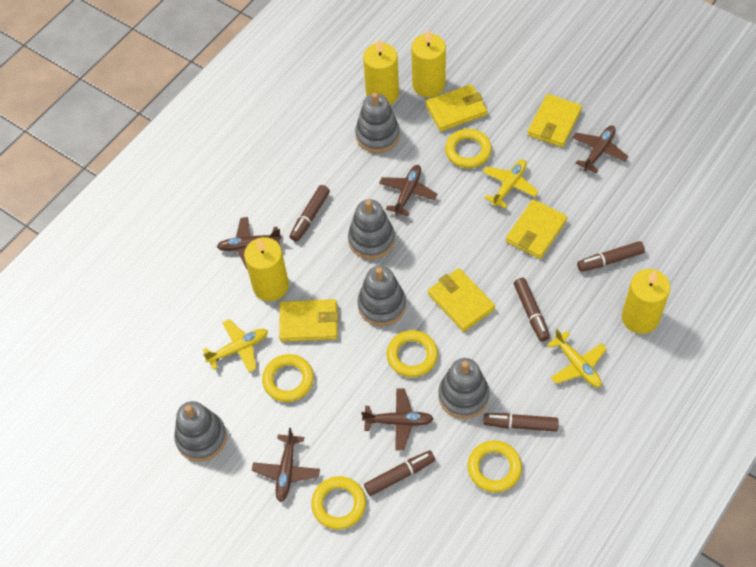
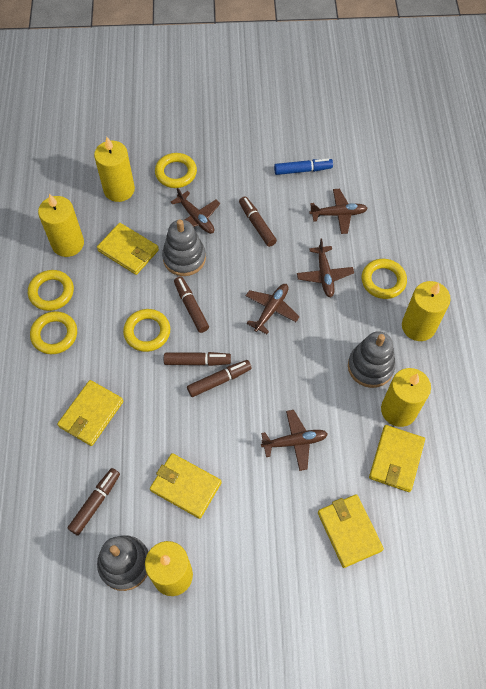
blue marker: none = 0 -> [274,158,333,175] = 1
grey stacking toy: [174,401,227,462] [348,199,395,259] [355,92,400,153] [357,266,406,326] [438,358,489,419] = 5 -> [97,536,149,591] [162,219,206,276] [348,331,396,388] = 3
yellow candle: [244,237,289,301] [363,39,399,105] [411,29,446,97] [622,269,670,334] = 4 -> [38,194,84,257] [94,137,135,202] [145,541,193,596] [381,368,431,427] [402,281,451,341] = 5
yellow plane: [203,319,268,372] [483,159,539,209] [547,329,607,387] = 3 -> none = 0

